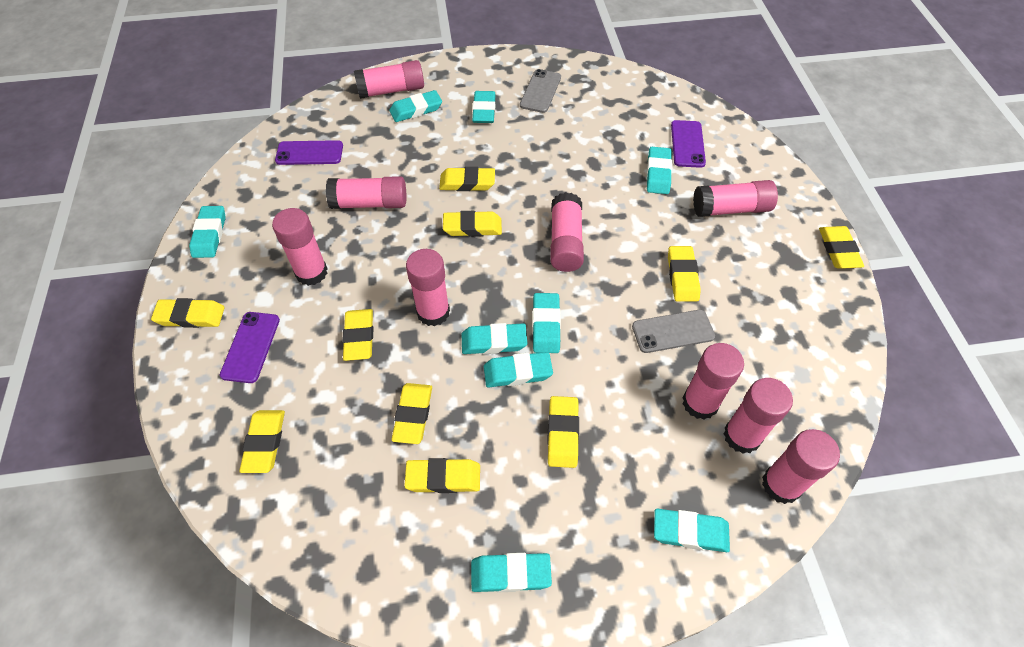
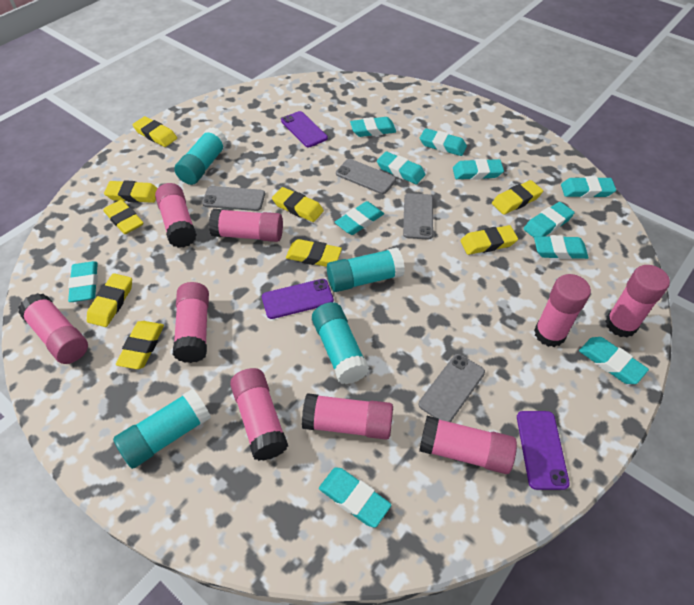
grey phone: [520,69,561,113] [632,310,715,353] = 2 -> [202,186,265,211] [336,159,396,194] [403,193,433,239] [419,354,485,422] = 4
turquoise eraser: [189,206,226,258] [389,90,442,122] [462,323,528,354] [471,553,552,592] [472,91,496,123] [484,352,553,387] [532,293,561,353] [646,147,672,194] [654,509,730,552] = 9 -> [68,261,98,302] [319,467,391,528] [335,201,384,235] [350,117,396,137] [377,151,425,184] [420,128,467,156] [453,159,504,180] [524,202,575,238] [534,235,588,259] [561,177,616,198] [579,337,649,384] = 11
turquoise glue stick: none = 0 -> [113,389,211,469] [174,127,227,185] [312,302,369,384] [327,248,405,292] = 4
yellow eraser: [151,298,224,328] [239,410,285,473] [342,309,373,361] [391,383,432,444] [404,458,480,493] [439,167,495,191] [443,211,502,237] [547,396,579,468] [668,246,701,302] [819,226,864,269] = 10 -> [87,273,132,327] [103,200,144,234] [104,180,158,203] [116,321,164,369] [132,116,177,147] [272,187,324,222] [286,239,342,267] [460,225,518,255] [492,180,543,215] = 9

